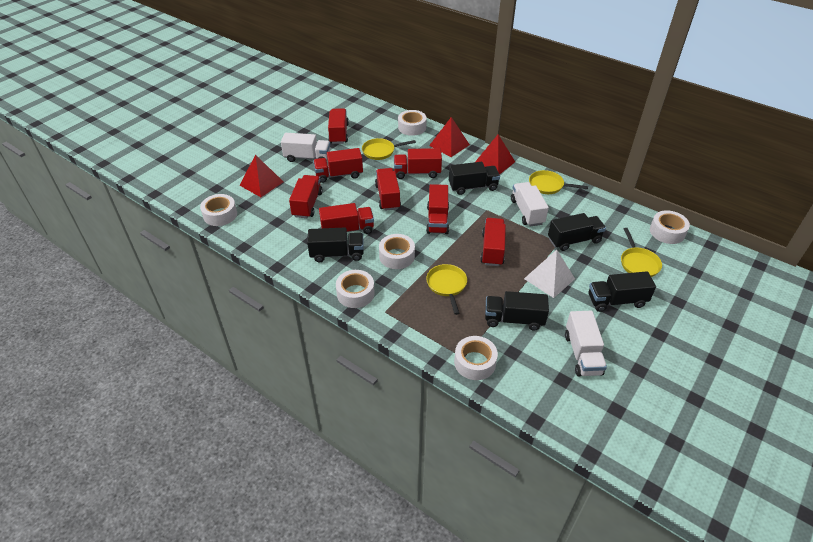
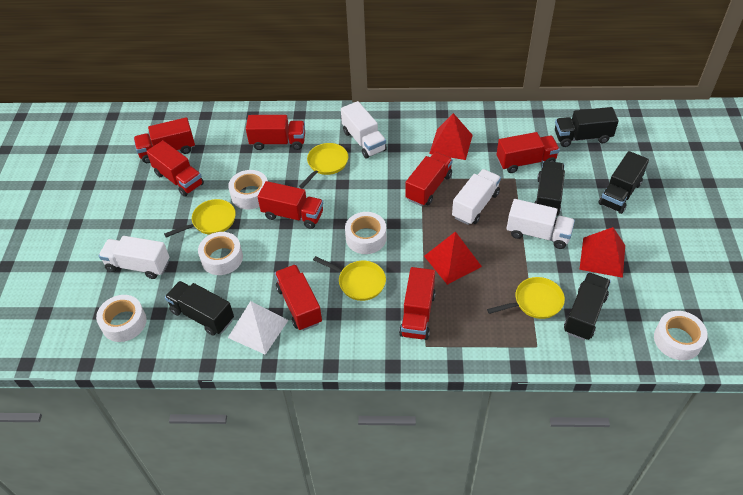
white tape: [200,194,237,226] [336,270,375,308] [379,234,415,269] [398,110,427,136] [454,336,498,380] [650,210,690,244] = 6 -> [96,295,147,342] [198,232,243,275] [228,170,268,209] [345,212,387,254] [654,311,708,360] = 5
white truck: [281,133,330,162] [511,182,549,227] [565,311,607,377] = 3 -> [99,236,169,279] [341,101,387,159] [452,169,501,225] [506,199,575,249] = 4

